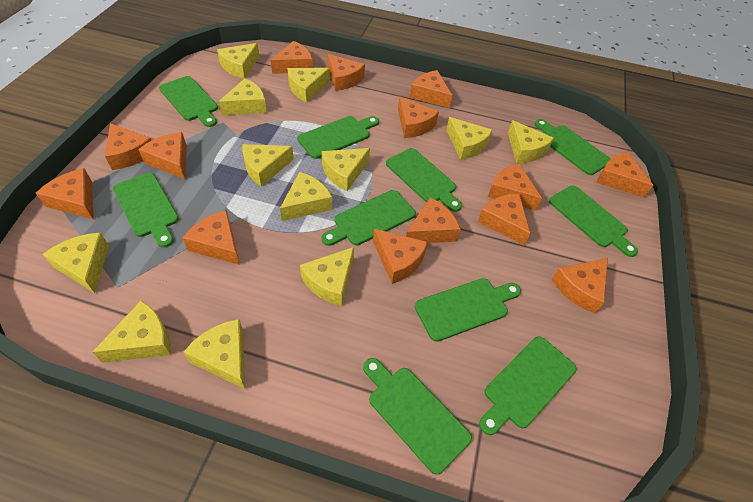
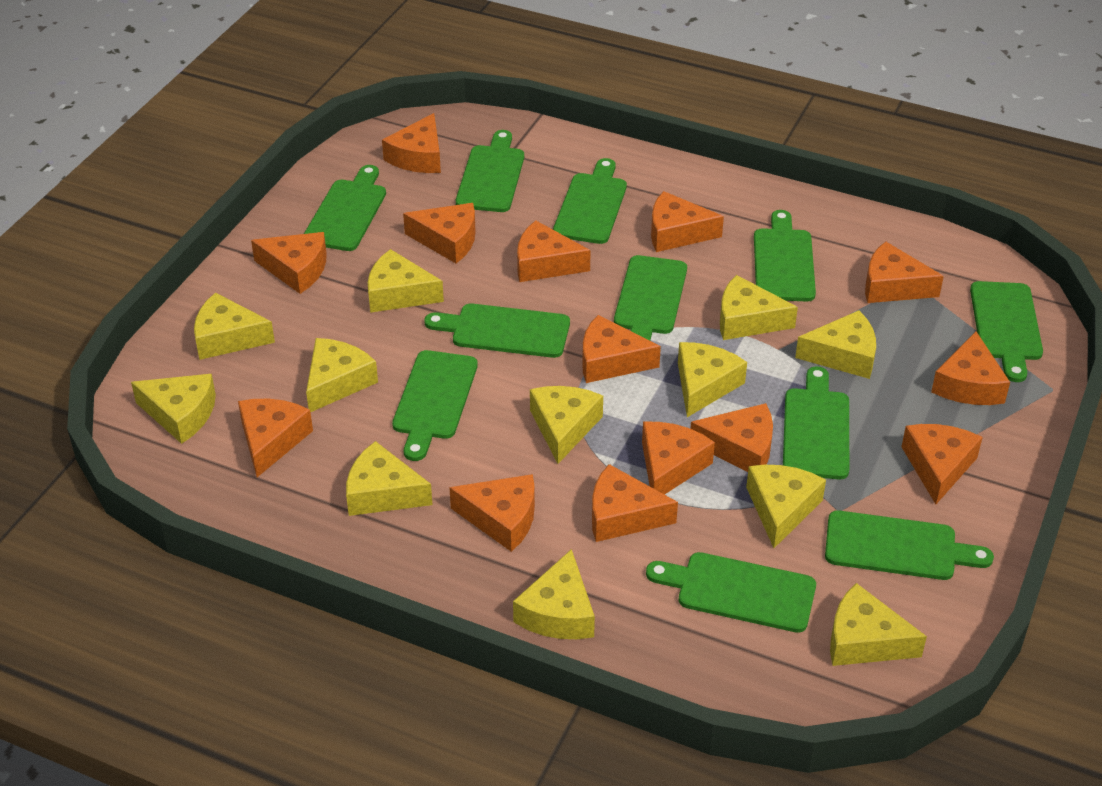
green cutting board: [113,173,179,248] [159,76,218,127] [297,116,379,159] [321,190,416,246] [363,358,472,475] [386,148,462,212] [415,278,521,342] [479,336,576,435] [535,119,611,175] [549,186,638,257] = 10 -> [304,165,386,251] [392,350,478,461] [424,303,570,358] [456,130,524,212] [553,158,627,244] [614,255,687,341] [646,552,816,633] [754,210,816,302] [783,366,849,479] [825,510,994,580] [970,281,1043,382] = 11

